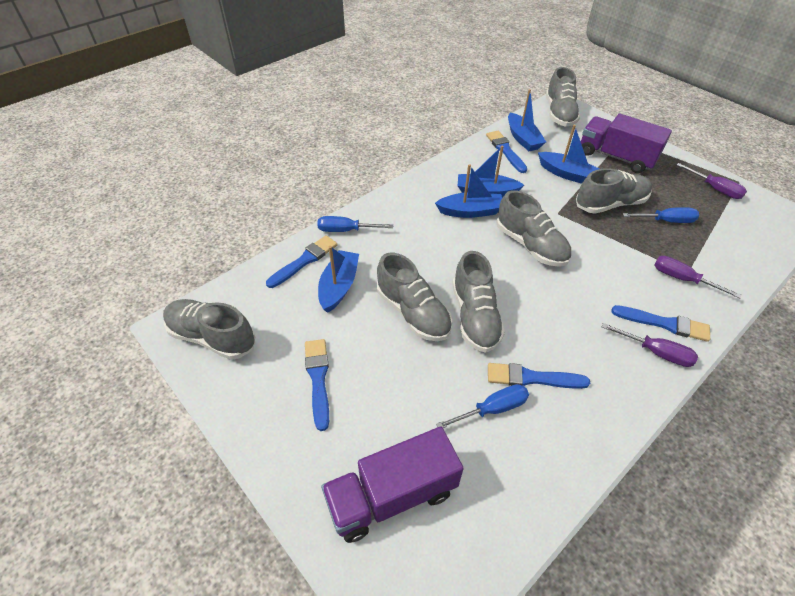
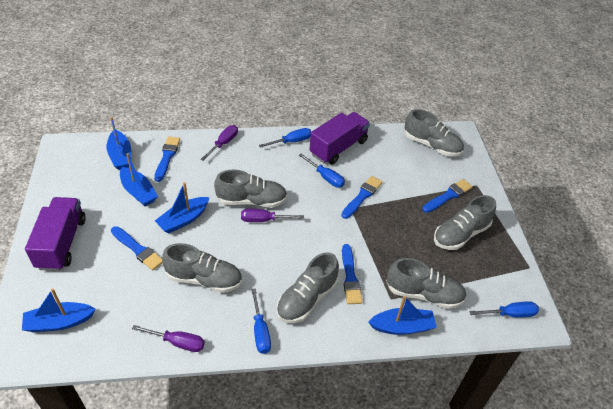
blue screwdriver: [317,216,394,232] [436,384,529,428] [623,207,699,223] = 3 -> [251,289,271,354] [259,128,311,148] [299,154,345,188] [469,301,539,317] = 4

